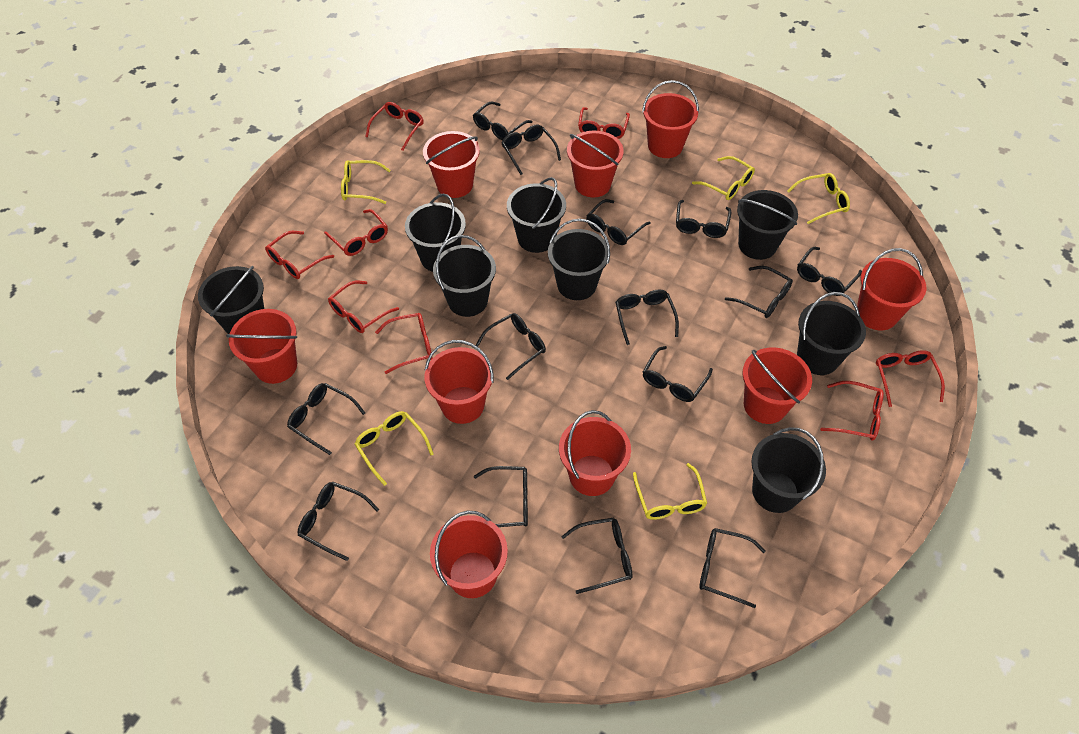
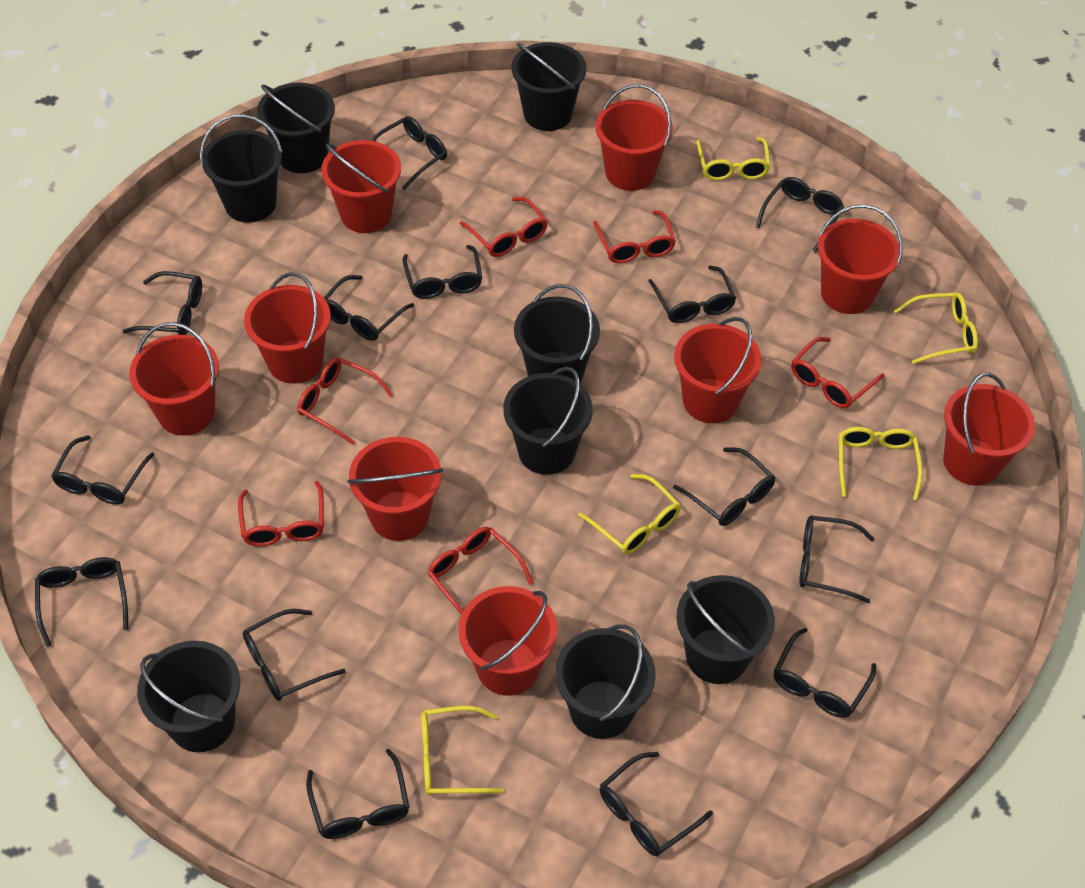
red glasses: [265,231,334,279] [324,209,388,256] [328,281,399,333] [365,102,424,151] [375,313,432,374] [578,107,630,139] [820,381,884,440] [876,350,945,407] = 8 -> [238,481,324,546] [297,357,393,445] [427,527,533,615] [460,197,548,257] [593,210,676,264] [791,337,884,408] = 6

